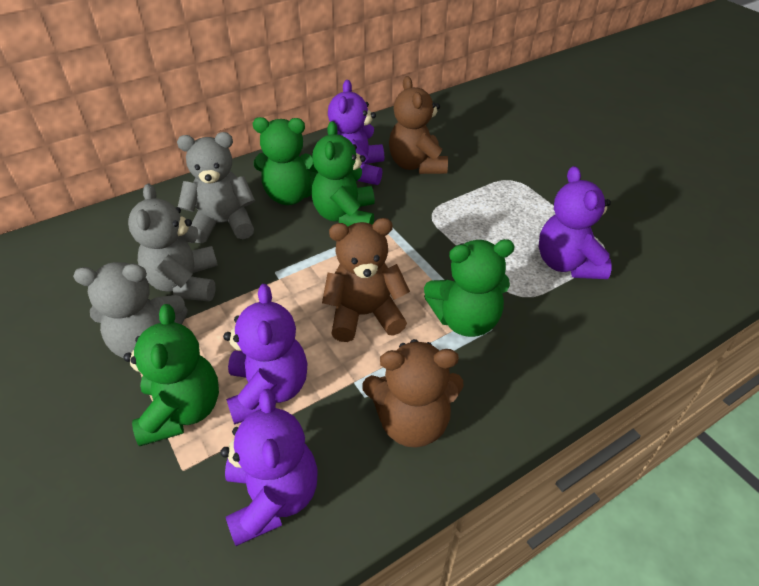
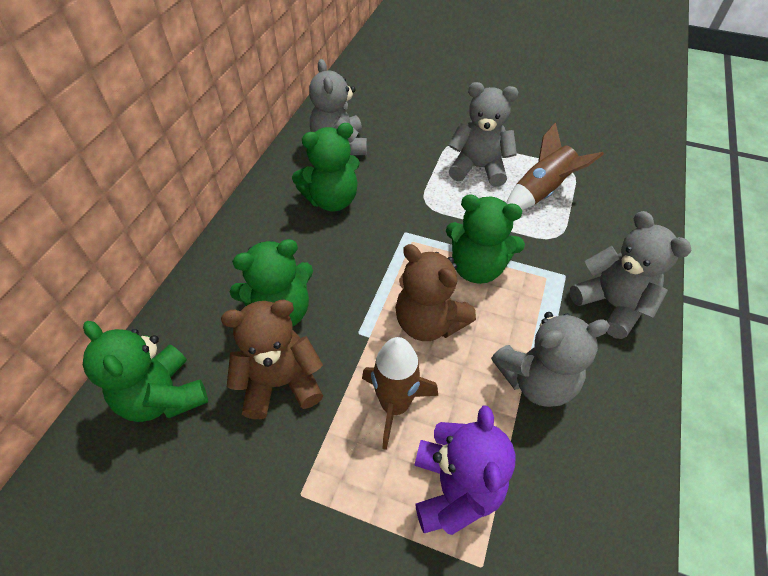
brown rocket: none = 0 -> [362,337,438,450] [506,122,604,210] = 2
brown teddy bear: [322,218,410,342] [362,339,463,448] [389,76,448,174] = 3 -> [221,300,323,419] [395,244,476,341] = 2
grey teddy bear: [73,262,188,359] [128,184,218,301] [177,132,255,243] = 3 -> [309,59,367,155] [448,82,518,187] [491,312,610,407] [569,211,692,339] = 4
purple teddy bear: [220,389,318,546] [223,284,307,425] [328,80,384,185] [539,166,612,279] = 4 -> [414,406,515,535] = 1

